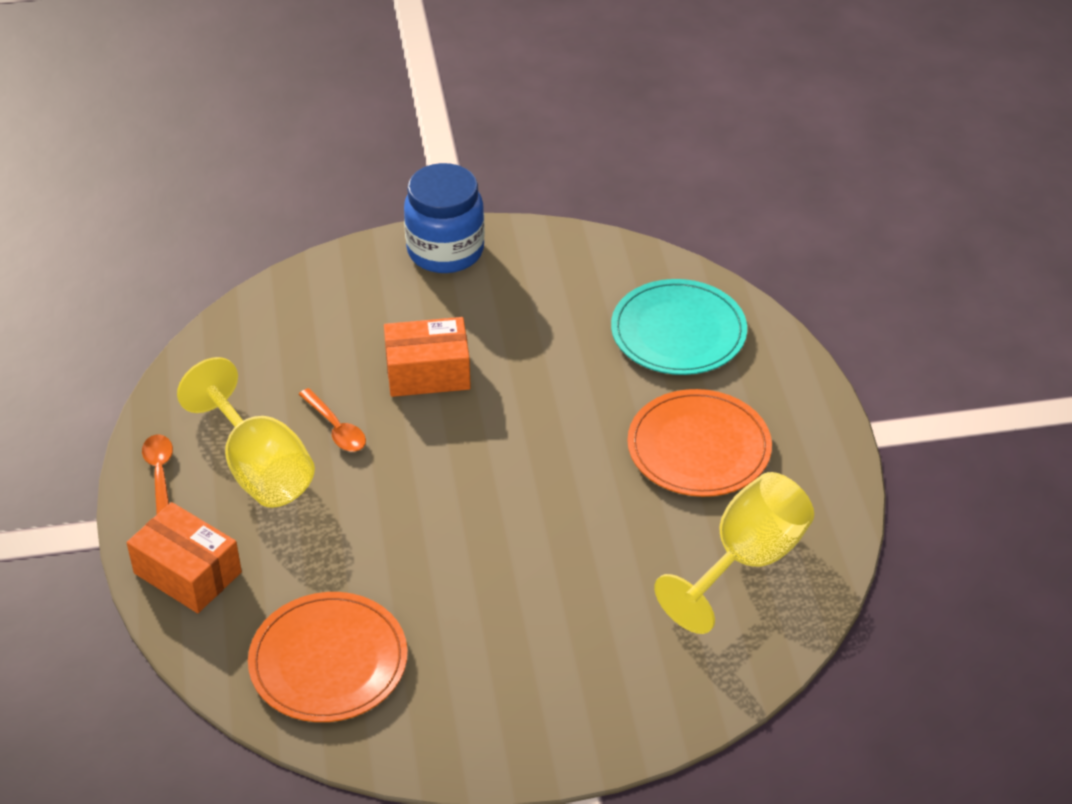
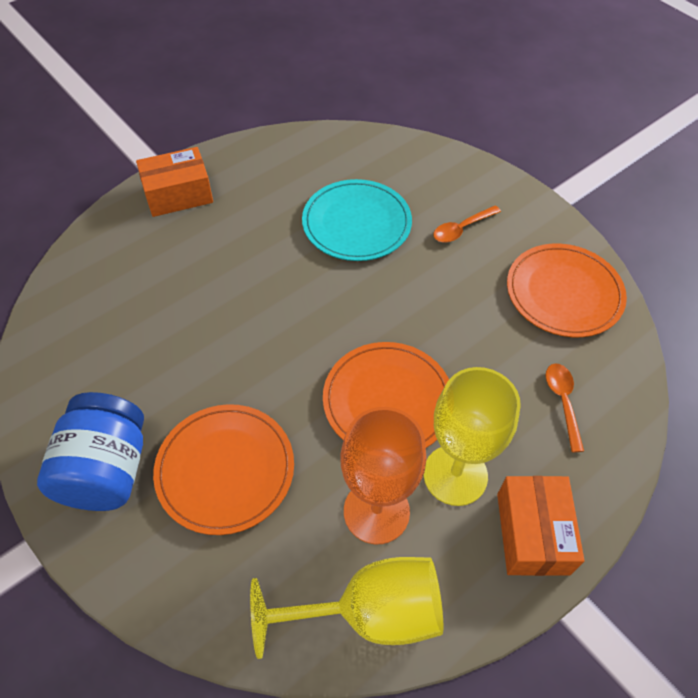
orange goblet: none = 0 -> [341,407,426,544] = 1
orange plate: [248,592,408,722] [627,389,772,497] = 2 -> [153,404,294,535] [323,342,449,448] [507,244,627,337] = 3

